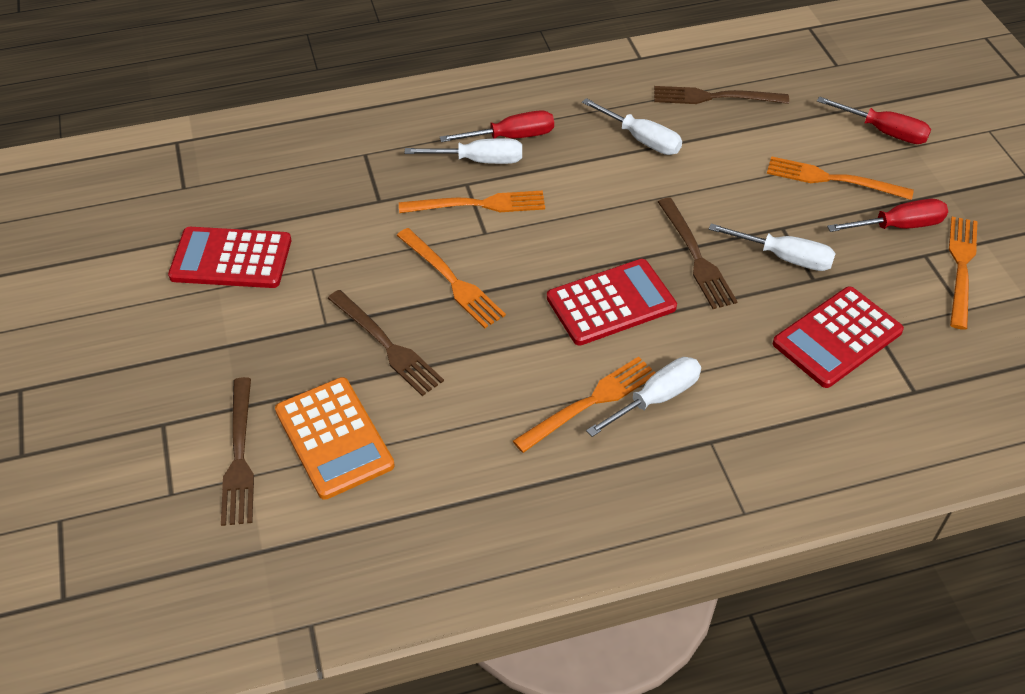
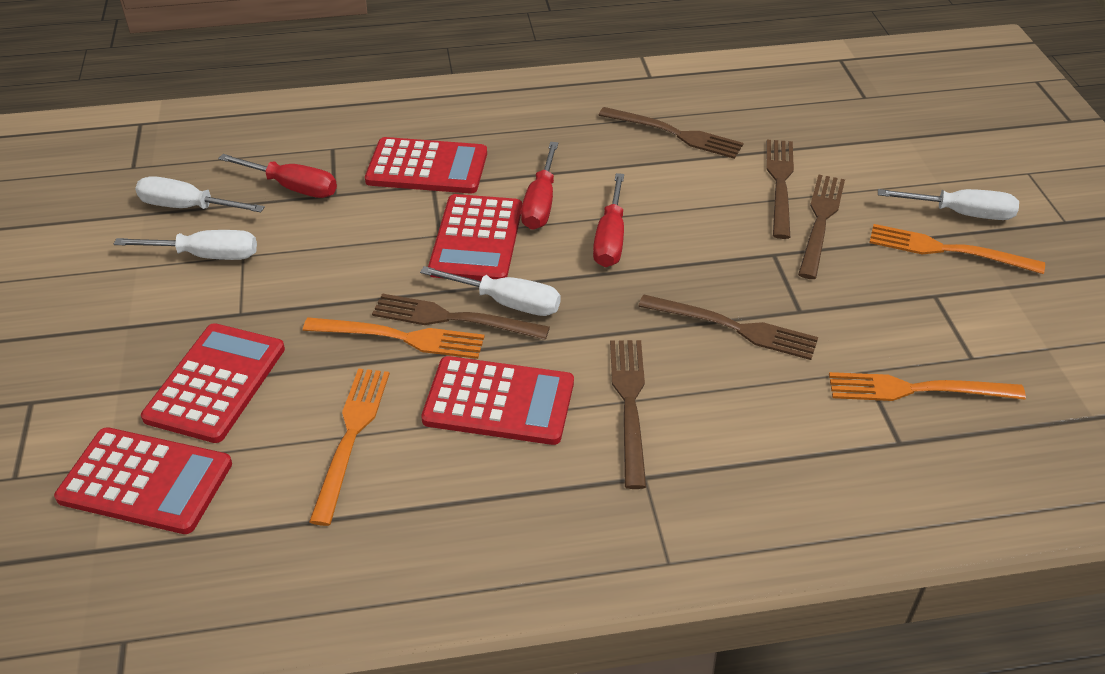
brown fork: [221,377,254,526] [328,290,444,396] [654,86,789,104] [658,198,738,309] = 4 -> [372,293,550,340] [599,107,743,159] [610,340,646,489] [638,295,818,360] [766,140,794,239] [798,174,845,279] = 6
orange calculator: [275,377,395,500] = 1 -> none = 0
orange fork: [397,228,506,328] [399,191,545,213] [513,356,656,453] [767,156,914,200] [949,217,978,330] = 5 -> [303,317,485,359] [309,368,390,526] [829,372,1026,401] [869,224,1045,274] = 4
red calculator: [168,227,291,288] [547,259,677,346] [772,286,904,388] = 3 -> [54,427,232,534] [141,323,285,443] [365,137,487,194] [421,356,574,445] [428,194,522,281] = 5

